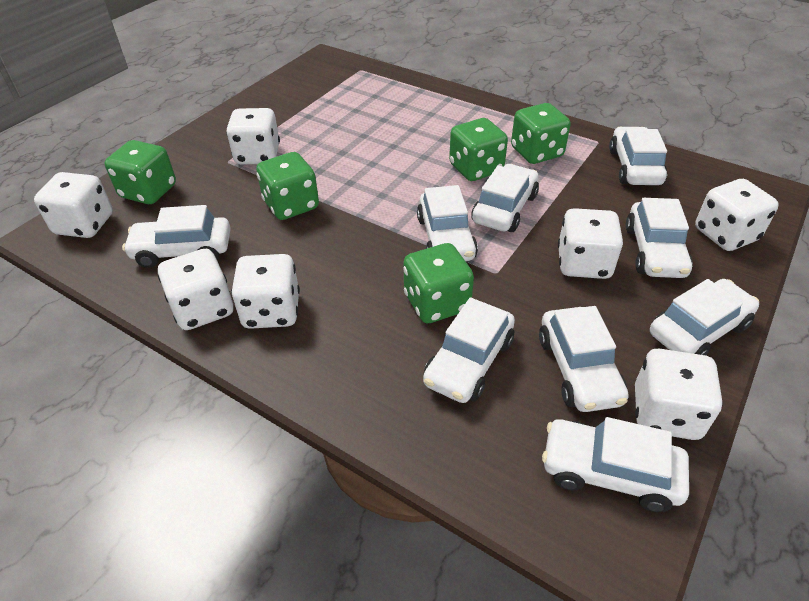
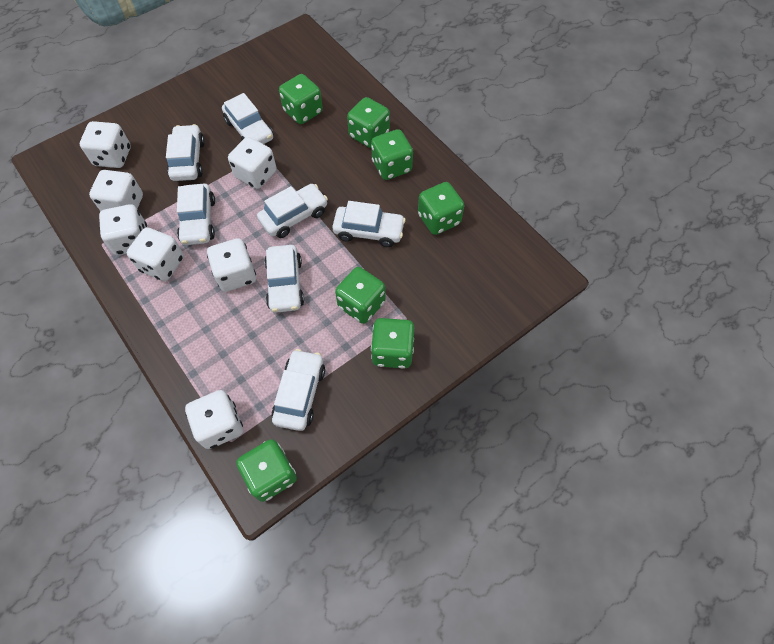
green dice: [105,140,176,204] [256,152,319,220] [403,243,474,323] [449,118,508,181] [511,103,571,164] = 5 -> [236,439,297,502] [279,74,323,124] [335,267,385,324] [347,97,390,148] [371,129,413,180] [371,318,414,368] [418,182,464,235] = 7
white car: [122,205,231,268] [417,185,478,261] [423,297,515,403] [471,164,539,232] [539,306,629,412] [542,417,689,512] [609,126,667,185] [626,198,693,278] [650,279,759,355] = 9 -> [166,124,205,181] [177,184,215,245] [222,93,274,144] [257,184,328,238] [264,245,304,313] [272,349,325,431] [332,201,406,247] = 7

